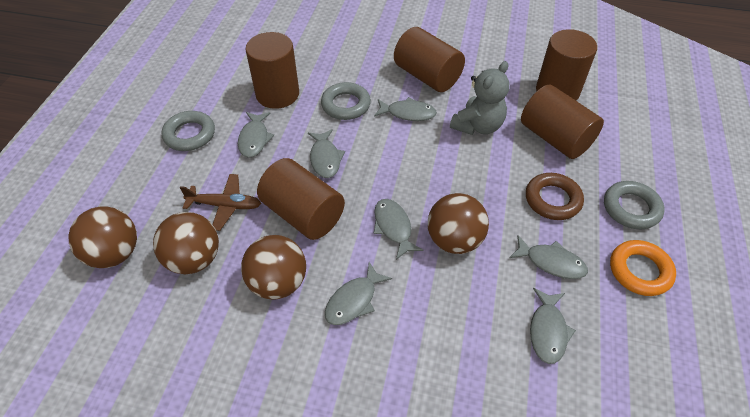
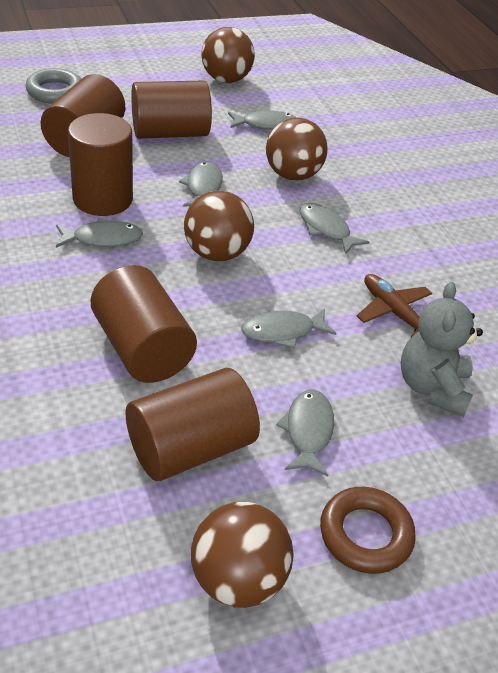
grey fish: [238,112,274,158] [308,129,345,178] [325,262,392,325] [374,97,437,121] [374,199,423,260] [509,235,588,279] [530,288,576,364] = 7 -> [56,218,143,248] [179,161,223,207] [228,109,296,130] [241,308,337,348] [276,390,334,477] [300,203,369,255] = 6
grey ring: [162,111,215,151] [321,82,371,120] [604,181,665,229] = 3 -> [26,68,81,104] = 1
orange ring: [610,240,676,296] = 1 -> none = 0

